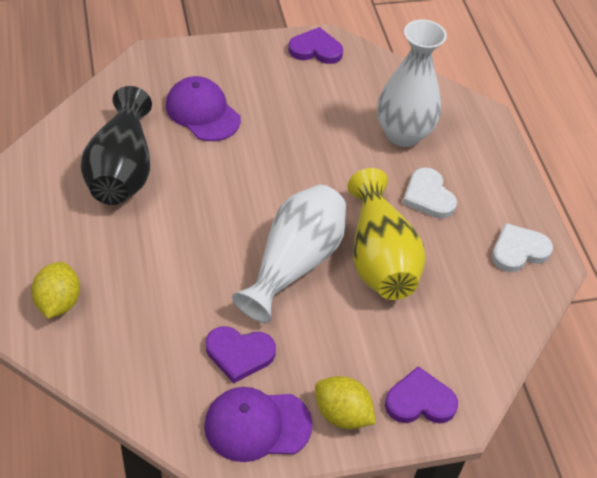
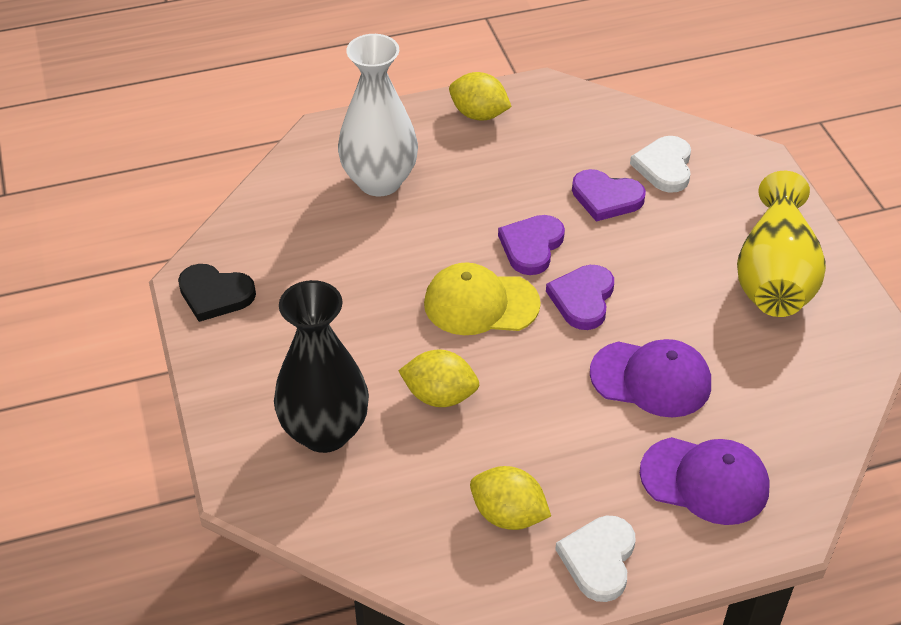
black heart: none = 0 -> [178,264,256,322] = 1
white vase: [232,185,346,323] [377,19,447,147] = 2 -> [338,34,418,196] = 1
yellow cap: none = 0 -> [424,262,541,335] = 1
yellow lemon: [31,262,80,319] [315,376,376,429] = 2 -> [398,350,480,407] [449,72,512,121] [470,466,551,530] = 3

